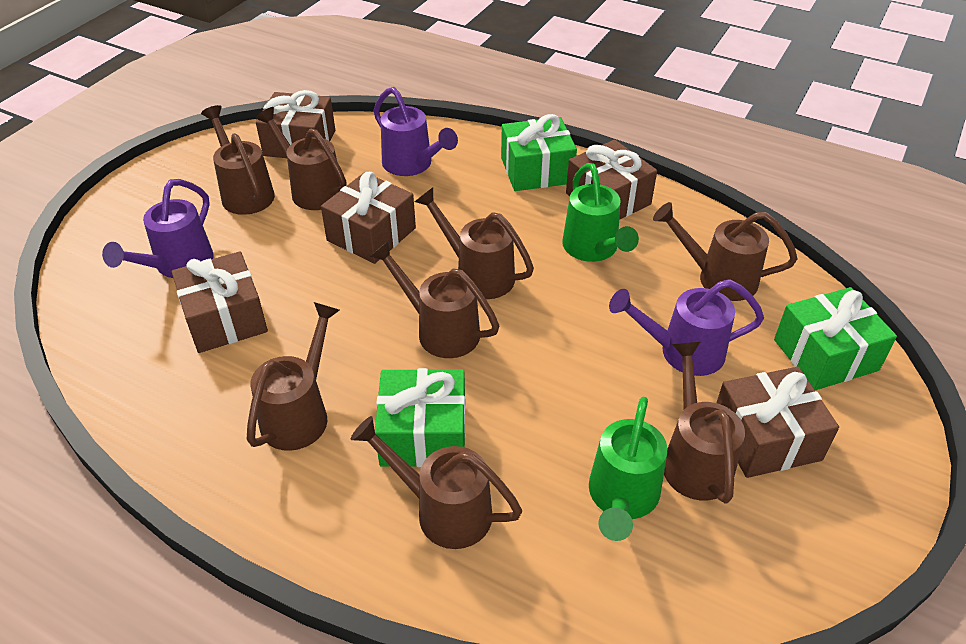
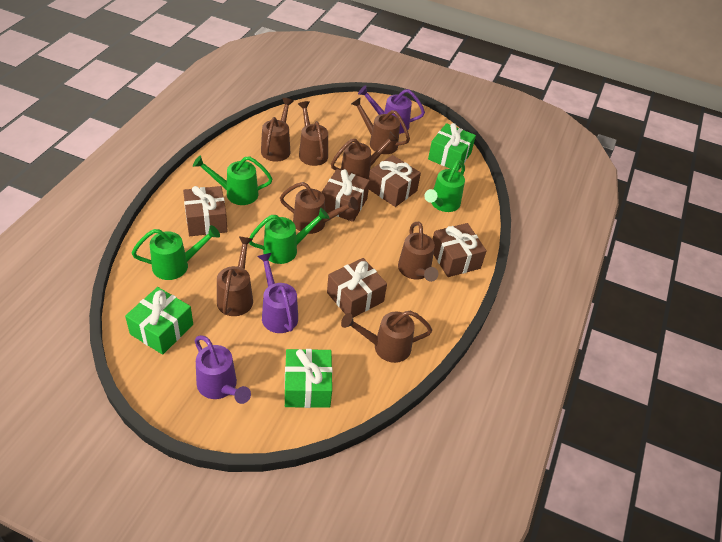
green watering can: [562,163,639,262] [589,397,667,541] = 2 -> [132,225,220,280] [193,155,273,205] [249,208,329,264] [424,160,465,212] = 4

